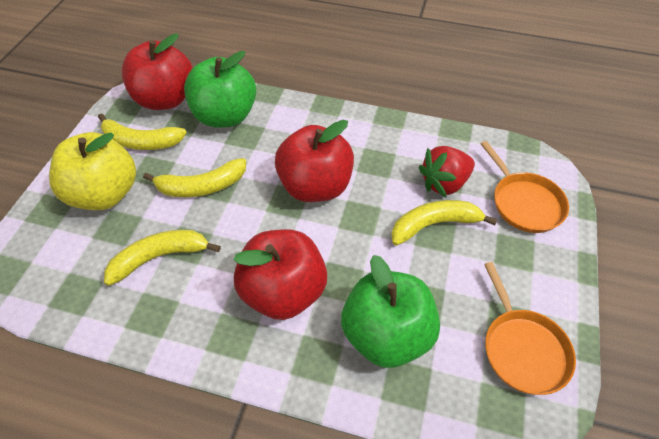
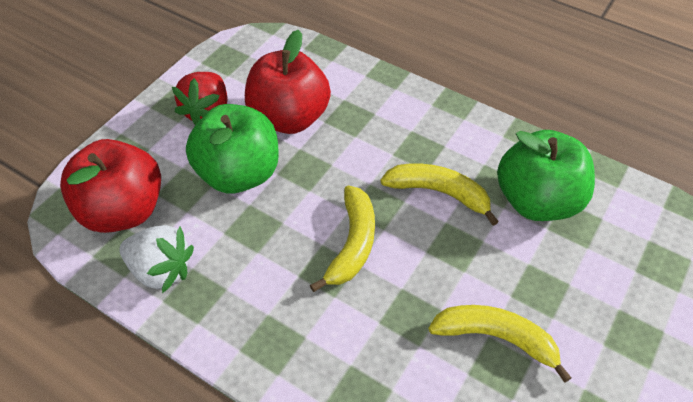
orange pan: [481,141,569,233] [484,262,576,395] = 2 -> none = 0
red apple: [122,33,193,110] [234,229,327,320] [275,120,354,202] = 3 -> [60,139,161,233] [245,30,331,134] = 2
white strawberry: none = 0 -> [119,225,194,293] = 1
yellow apple: [49,132,136,210] = 1 -> none = 0
yellow banana: [98,113,187,150] [104,230,221,286] [143,158,246,197] [391,200,497,246] = 4 -> [310,186,375,292] [381,163,499,226] [428,305,572,383] = 3

